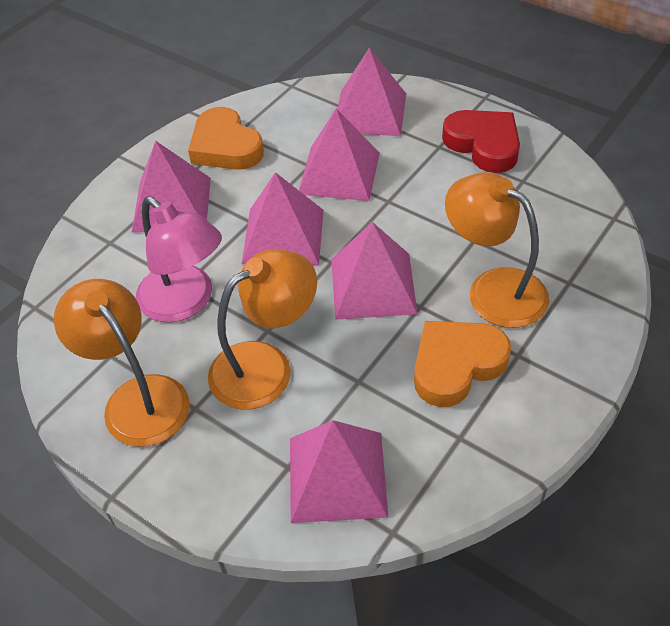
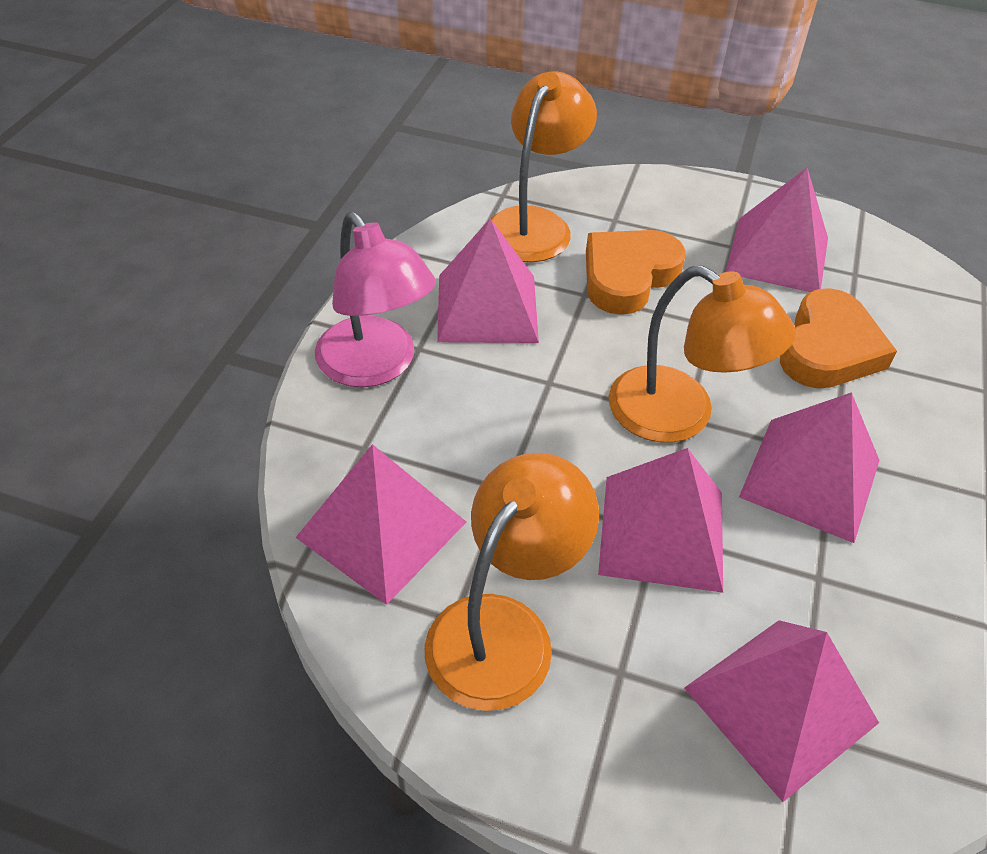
red heart: [442,110,520,173] = 1 -> none = 0

